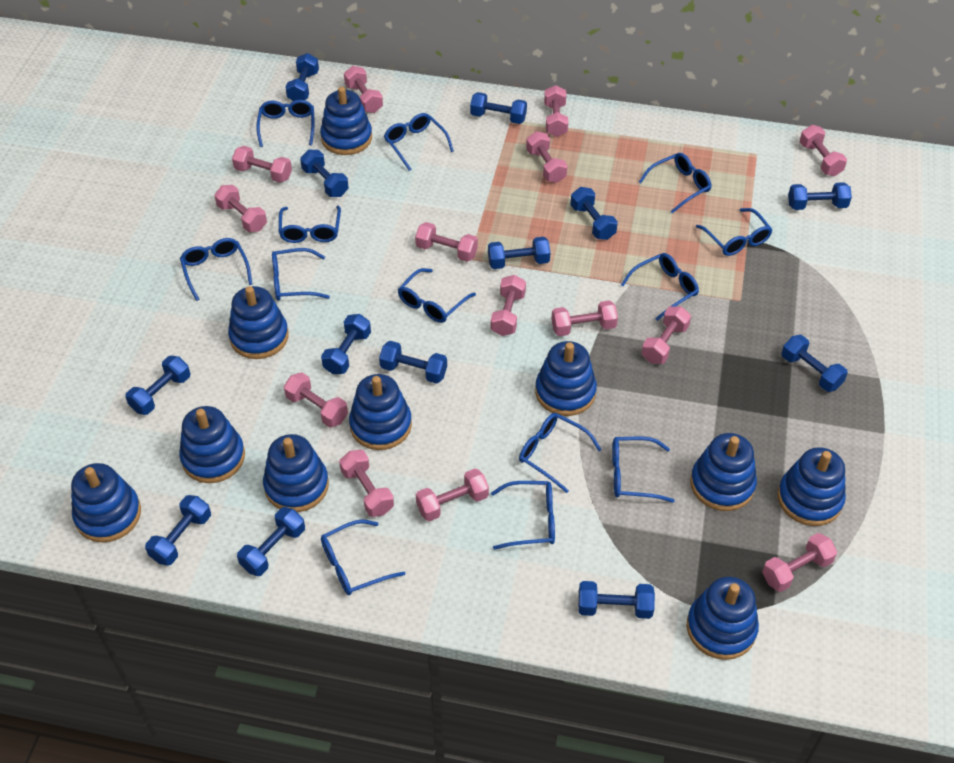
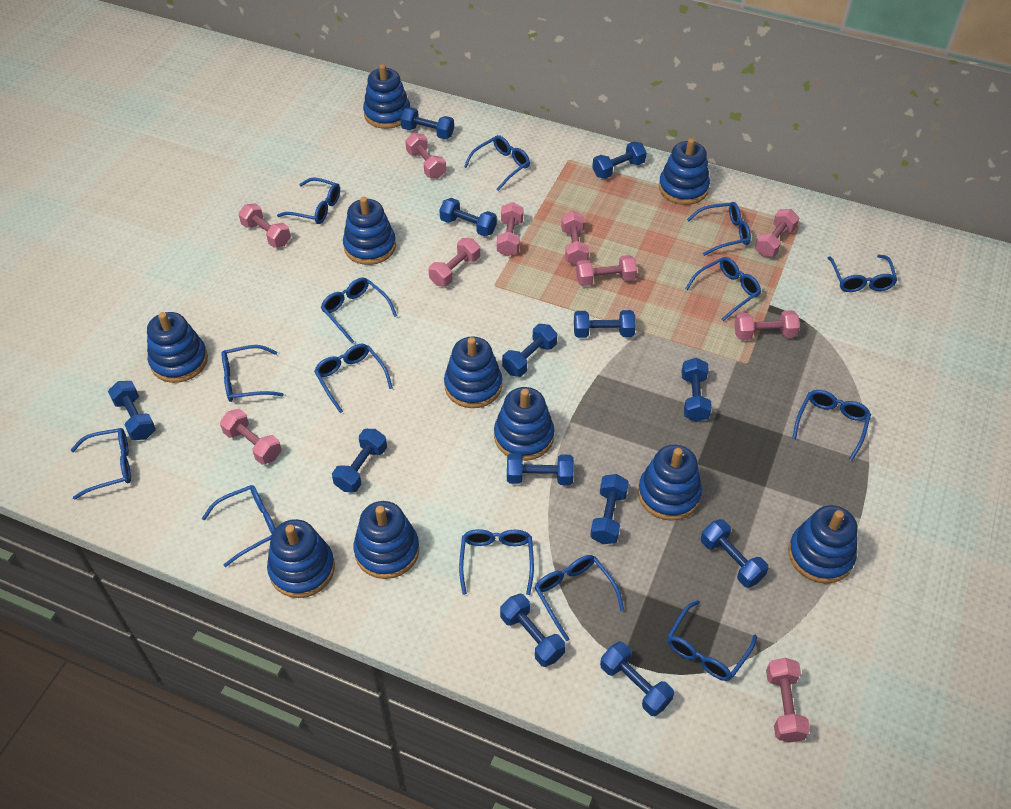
blue glasses: [180,238,253,301] [256,100,315,147] [272,248,330,301] [279,206,341,243] [321,519,405,595] [384,113,454,171] [398,268,476,323] [491,481,555,550] [519,413,602,493] [612,437,674,503] [621,253,699,321] [639,153,712,213] [696,208,773,256] = 13 -> [71,428,131,500] [202,485,275,567] [222,345,284,402] [277,178,340,224] [314,344,393,413] [321,277,397,343] [459,529,534,595] [464,135,530,191] [535,555,624,641] [667,600,757,681] [685,257,761,321] [687,202,751,256] [792,390,871,461] [828,255,897,292] = 14
pink dumbbell: [214,185,267,232] [232,146,292,183] [284,372,348,428] [339,450,394,517] [344,66,383,113] [415,222,478,262] [416,469,489,521] [491,275,526,336] [526,131,568,183] [544,85,568,137] [551,300,618,336] [641,306,691,364] [762,533,837,592] [800,125,847,176] = 14 -> [220,409,282,465] [238,203,291,248] [405,133,446,179] [428,238,480,286] [497,202,524,256] [561,211,589,265] [576,255,637,286] [734,310,800,340] [755,209,799,257] [766,658,810,743] = 10

